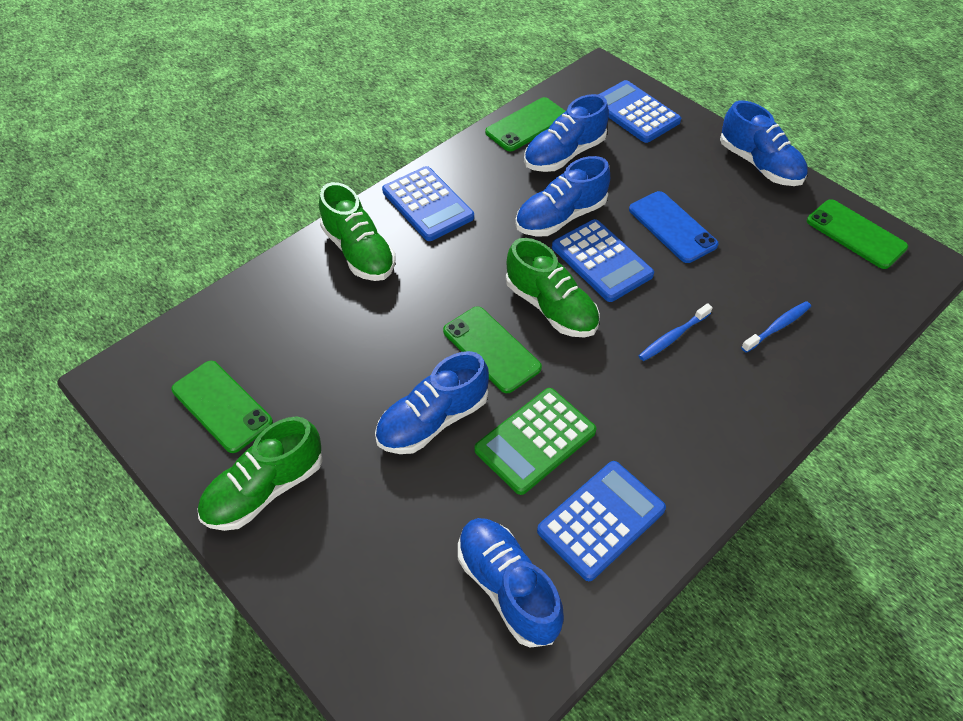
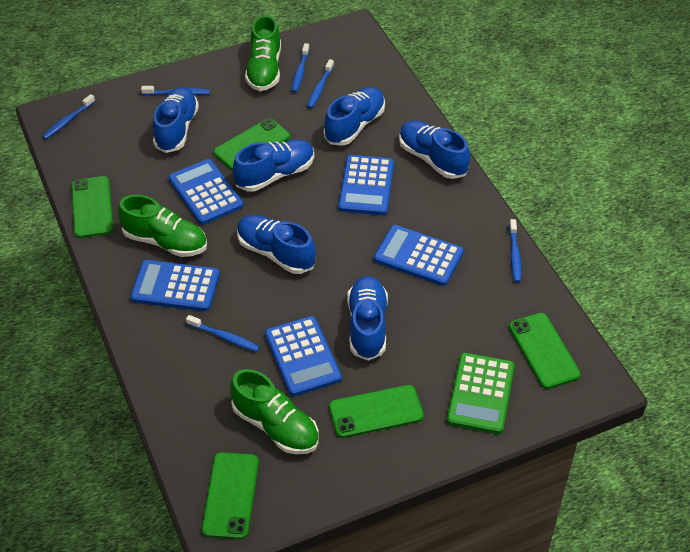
blue calculator: [382,166,474,241] [537,461,666,581] [552,219,654,302] [598,80,681,143] = 4 -> [130,260,220,311] [168,159,243,225] [265,316,342,396] [338,155,394,215] [374,225,464,286] = 5
blue phone: [629,191,719,263] = 1 -> none = 0
blue shoe: [375,351,489,454] [458,518,564,648] [515,156,610,236] [524,94,609,172] [720,101,808,186] = 5 -> [153,87,199,153] [233,140,314,192] [237,215,316,274] [324,87,385,146] [347,276,388,361] [399,120,470,179] = 6
blue toothbrush: [639,303,713,361] [741,301,811,353] = 2 -> [42,94,95,139] [141,86,210,95] [186,315,260,352] [292,43,309,93] [307,59,334,109] [509,219,522,283] = 6
green phone: [171,361,273,453] [443,306,542,393] [485,97,566,151] [807,199,908,269] = 4 -> [71,176,113,238] [202,452,259,539] [214,118,290,170] [329,385,424,438] [509,313,581,389] = 5

